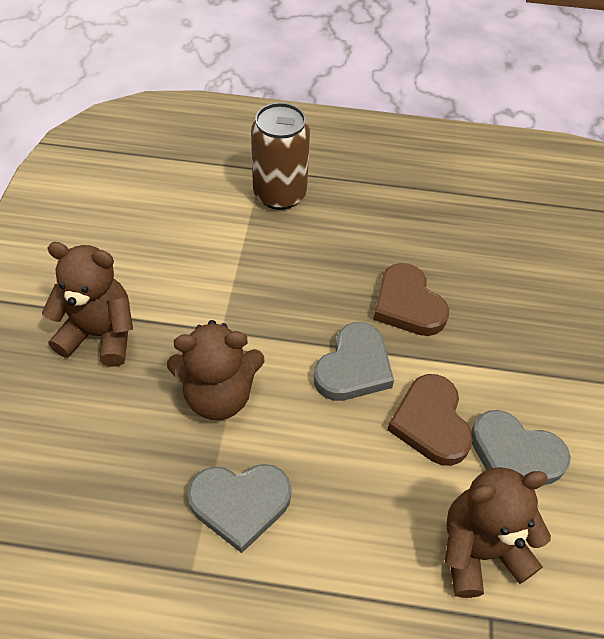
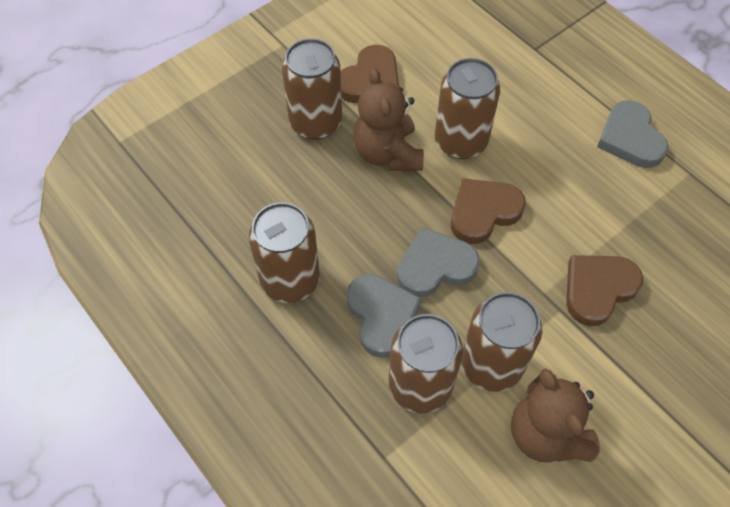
brown can: [251,102,310,210] = 1 -> [249,202,320,303] [282,38,342,140] [388,314,463,413] [435,58,500,159] [461,292,542,392] = 5
brown heart: [373,263,449,336] [387,374,473,466] = 2 -> [340,45,399,103] [451,178,526,244] [566,255,643,326] = 3
brown teddy bear: [42,242,133,367] [167,320,264,420] [445,467,551,598] = 3 -> [353,68,424,171] [511,368,600,463] = 2

